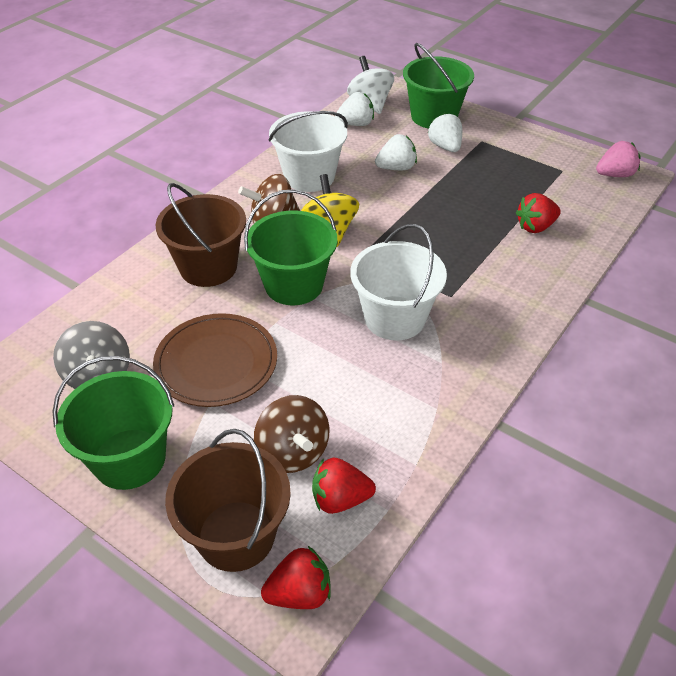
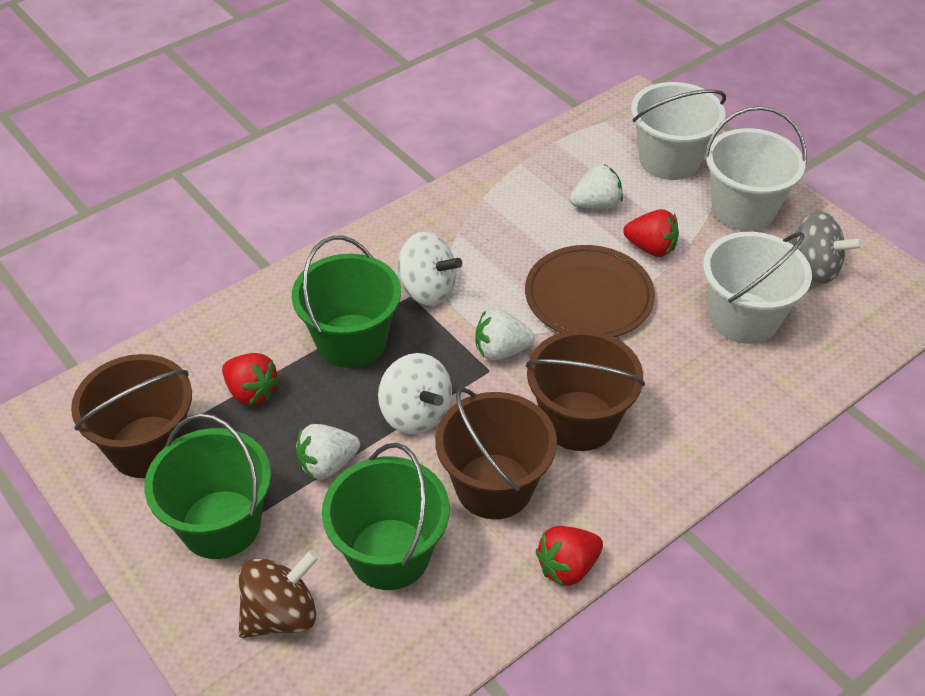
brown bucket: [156,183,246,287] [165,429,291,572] = 2 -> [71,354,192,478] [435,387,557,519] [526,330,645,451] = 3
brown spinning top: [238,174,300,223] [254,395,330,473] = 2 -> [239,550,319,638] = 1
pink strawberry: [596,141,641,177] = 1 -> none = 0
white bucket: [269,111,348,192] [350,224,447,340] = 2 -> [631,82,726,180] [703,232,812,344] [704,106,806,231] = 3
white spinning top: [347,56,394,114] = 1 -> [378,353,452,434] [395,232,462,306] = 2
yellow spinning top: [301,174,360,247] = 1 -> none = 0

